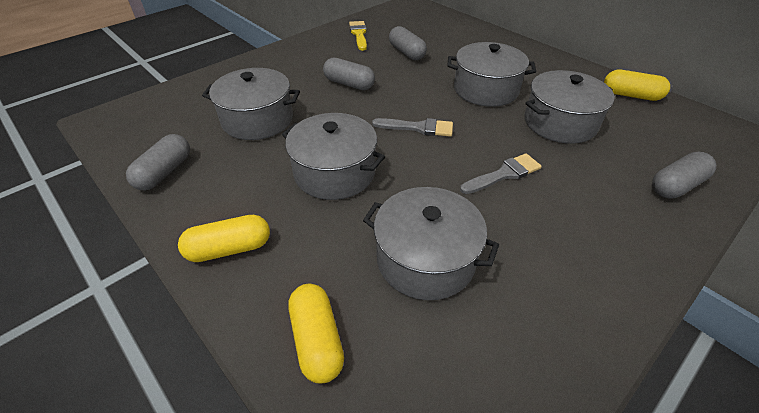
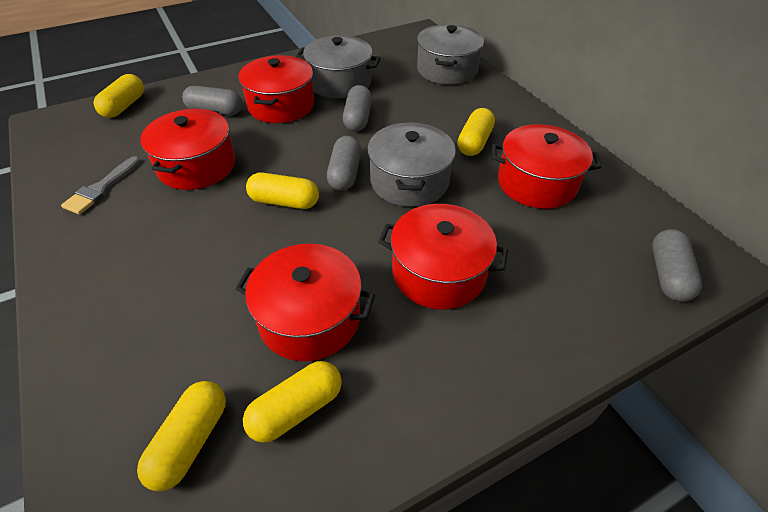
grey brush: [372,118,453,137] [460,153,542,194] = 2 -> [61,156,140,215] = 1
grey pot: [202,68,300,140] [282,113,385,200] [363,187,499,300] [448,42,536,107] [525,70,615,144] = 5 -> [296,35,381,99] [368,123,456,207] [417,24,484,85] = 3
red pot: none = 0 -> [140,109,235,190] [235,244,375,361] [238,55,314,123] [378,204,508,309] [492,124,601,209] = 5
yellow brush: [349,21,367,51] = 1 -> none = 0
yellow capsule: [178,215,270,262] [289,284,344,383] [604,70,670,101] = 3 -> [94,74,144,118] [137,381,226,491] [243,361,342,443] [246,172,319,209] [458,108,495,156] = 5

